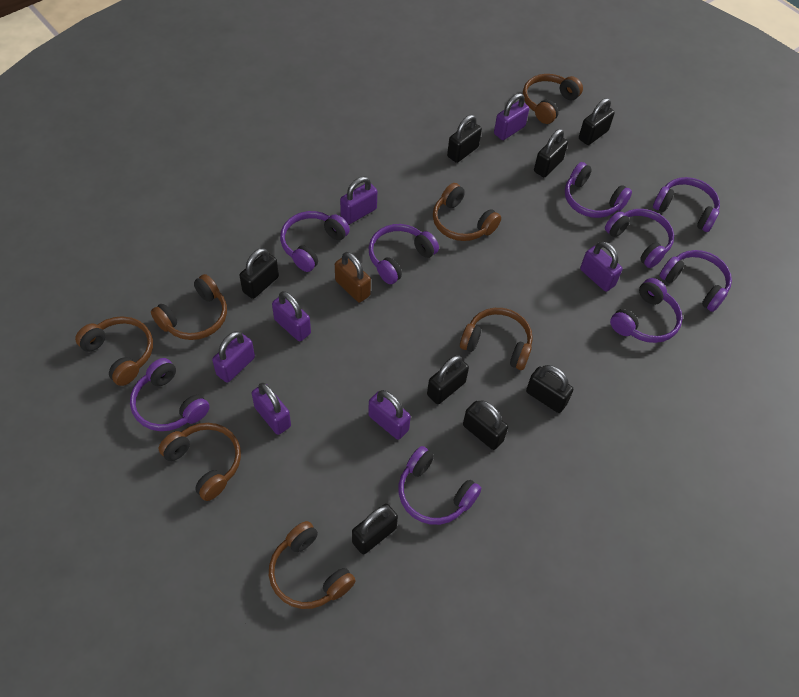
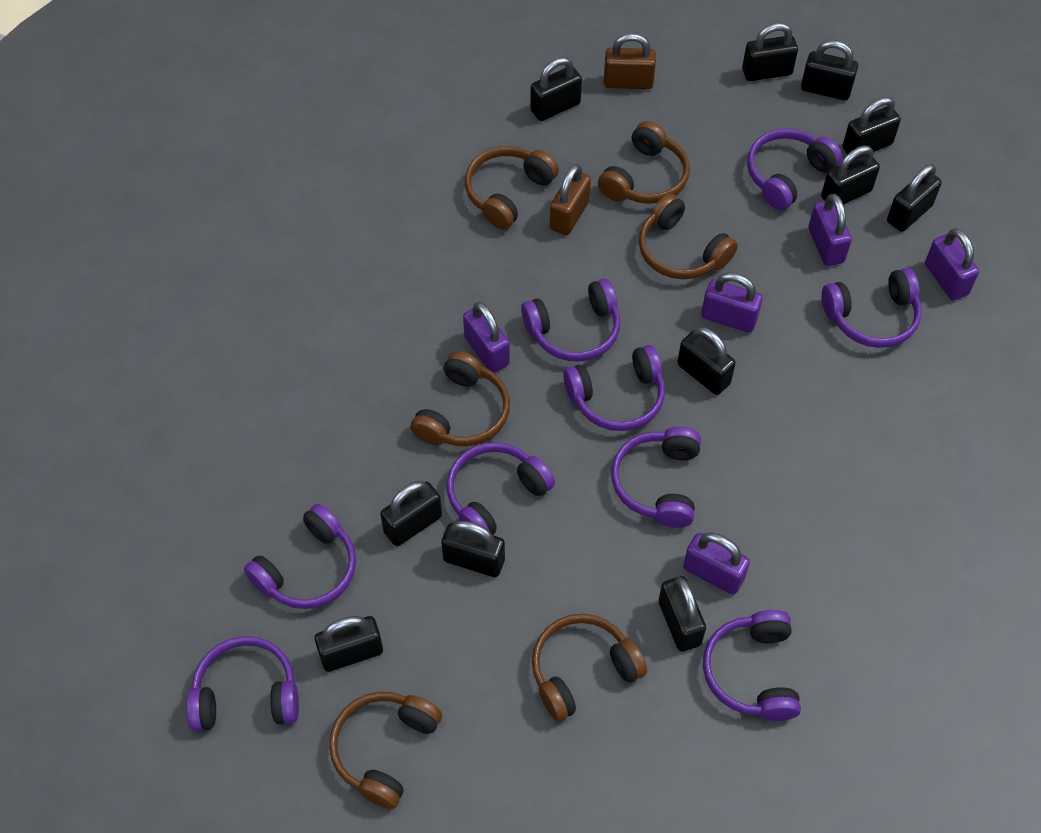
black padlock: [239,248,279,299] [352,504,398,554] [427,355,469,404] [447,115,482,163] [463,400,508,450] [526,365,573,413] [534,129,568,177] [579,98,615,145] = 8 -> [315,616,383,672] [380,481,442,546] [441,521,505,577] [530,57,582,121] [659,576,706,652] [677,327,736,395] [742,23,798,81] [801,40,858,101] [821,145,880,205] [842,97,901,158] [887,164,942,232] = 11
brown headphones: [75,316,153,386] [151,274,227,340] [158,423,241,501] [269,521,356,609] [433,183,501,241] [460,308,533,370] [523,74,583,124] = 7 -> [329,692,442,809] [410,351,510,446] [465,146,559,230] [532,614,647,721] [598,121,690,204] [639,193,738,279] = 6
brown padlock: [335,252,371,302] = 1 -> [550,164,591,235] [604,33,656,89] = 2
purple padlock: [212,331,255,383] [252,383,291,435] [272,291,311,341] [340,177,377,224] [368,390,411,440] [494,93,529,140] [580,241,623,292] = 7 -> [463,302,510,373] [683,532,750,595] [701,272,763,333] [808,194,852,266] [925,228,979,300] = 5

